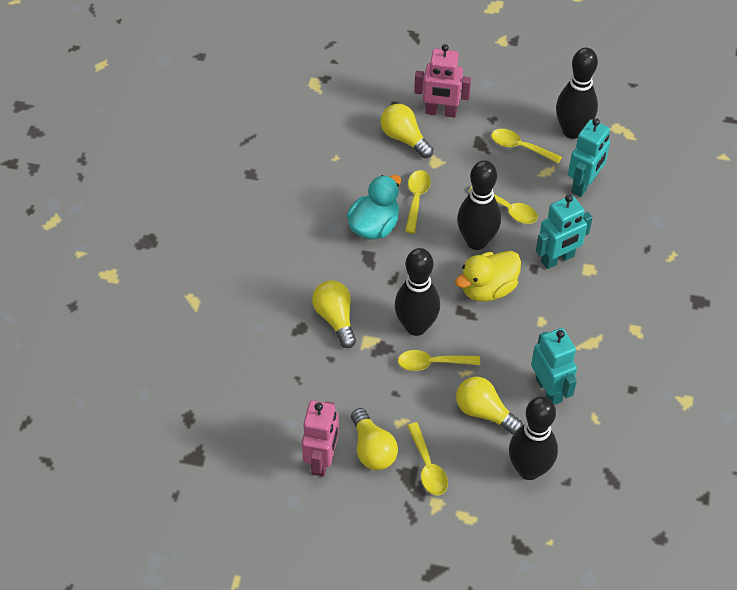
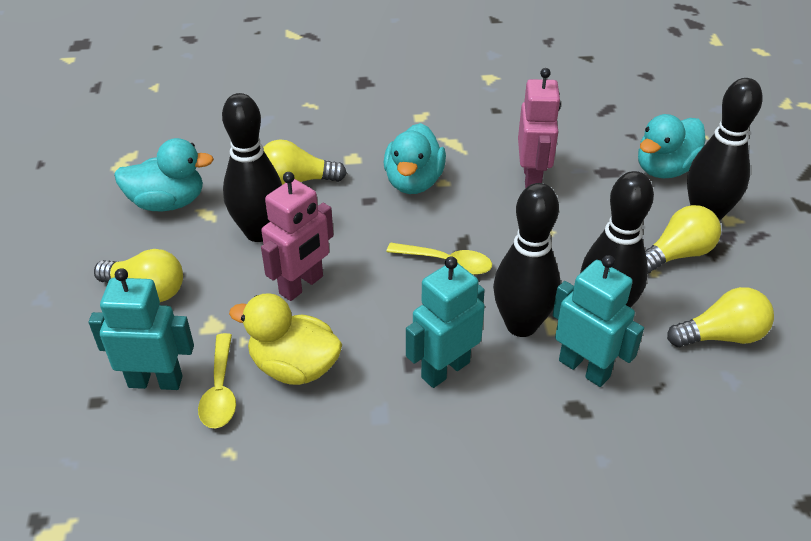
turquoise duck: [347,175,401,240] = 1 -> [114,138,214,211] [384,123,446,194] [638,114,705,178] = 3
yellow spoon: [398,350,480,371] [405,170,431,233] [407,422,448,495] [469,187,538,224] [491,129,562,164] = 5 -> [198,333,236,429] [386,243,492,275] = 2

